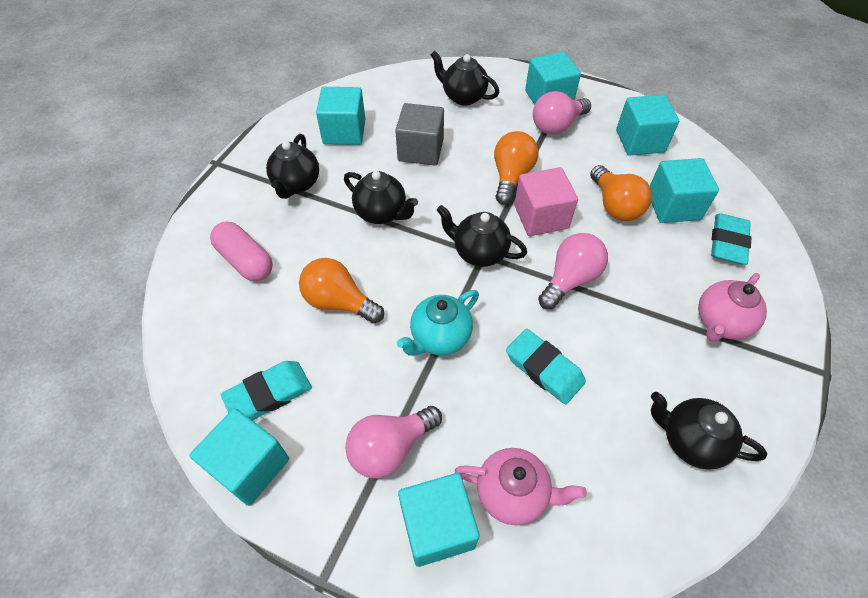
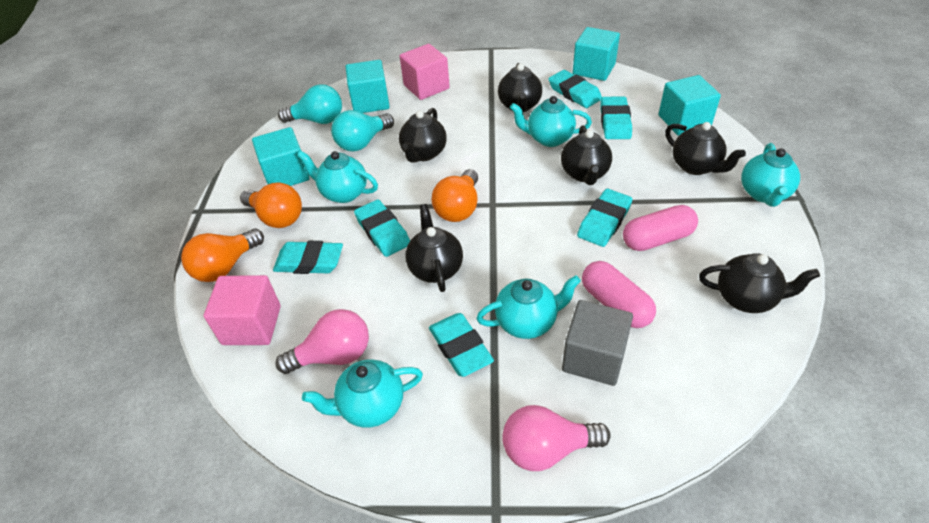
black teapot: [266,134,319,199] [344,171,418,224] [430,51,499,106] [437,205,527,267] [651,392,767,469] = 5 -> [399,108,446,163] [405,204,463,292] [498,63,542,112] [561,125,612,185] [665,122,746,175] [699,253,820,313] = 6
pink capsule: [210,221,273,281] = 1 -> [582,261,656,328] [623,205,698,251] = 2
pink cube: [514,167,578,236] = 1 -> [204,275,281,345] [400,44,450,100] = 2
pink light bulb: [345,406,442,479] [533,91,591,135] [538,233,608,309] = 3 -> [275,309,369,374] [502,405,611,471] = 2
pink teapot: [455,448,587,525] [698,273,767,342] = 2 -> none = 0
turquoise cube: [190,408,289,506] [316,87,365,145] [398,473,480,567] [525,52,581,105] [616,95,679,156] [650,158,719,223] = 6 -> [252,127,310,186] [346,60,390,113] [573,27,620,81] [659,75,721,136] = 4
turquoise eraser: [221,361,312,421] [506,329,586,404] [711,213,751,265] = 3 -> [273,241,343,274] [354,200,410,257] [429,313,494,377] [548,70,602,108] [577,189,632,247] [600,96,632,139] = 6
turquoise light bulb: none = 0 -> [278,84,342,124] [331,110,394,152] = 2
turquoise teapot: [397,290,479,356] = 1 -> [297,151,378,203] [302,359,423,428] [476,275,581,339] [510,96,592,147] [741,143,800,207] = 5

